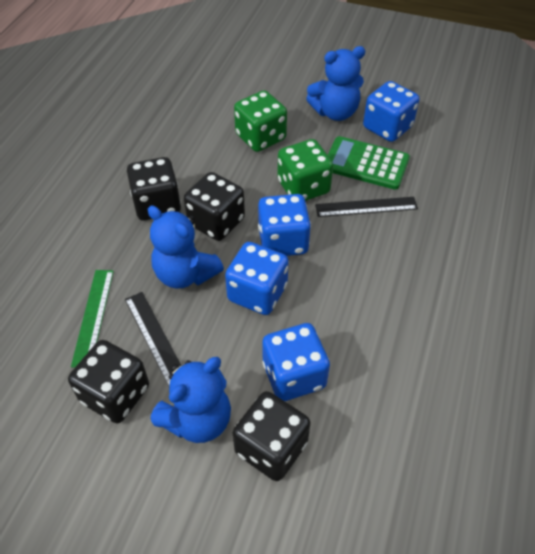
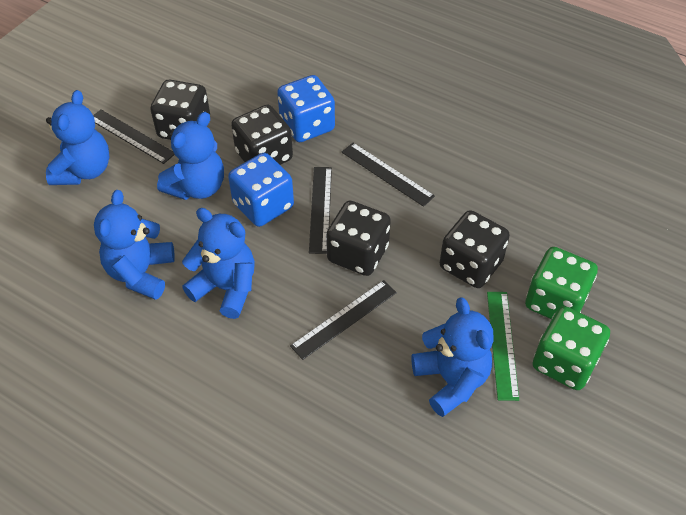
black ruler: [125,292,181,387] [315,197,418,217] = 2 -> [93,110,175,164] [290,280,397,360] [309,167,332,254] [342,143,435,207] = 4
blue dice: [225,242,289,315] [258,194,311,256] [262,323,330,401] [363,81,419,142] = 4 -> [228,153,294,227] [277,75,335,142] = 2
blue teddy bear: [148,206,224,289] [150,357,231,443] [306,46,365,121] = 3 -> [46,90,109,185] [94,190,175,300] [157,112,224,200] [182,208,255,319] [411,297,494,417] = 5
green calculator: [328,136,410,190] = 1 -> none = 0

